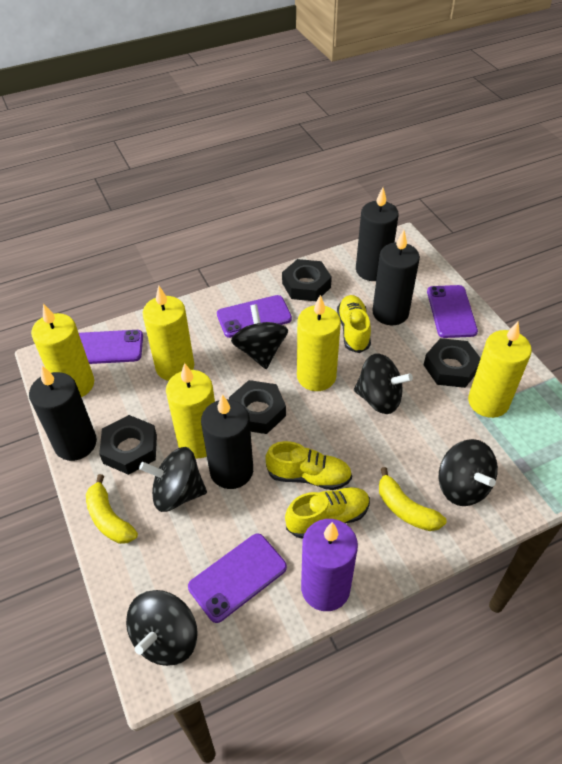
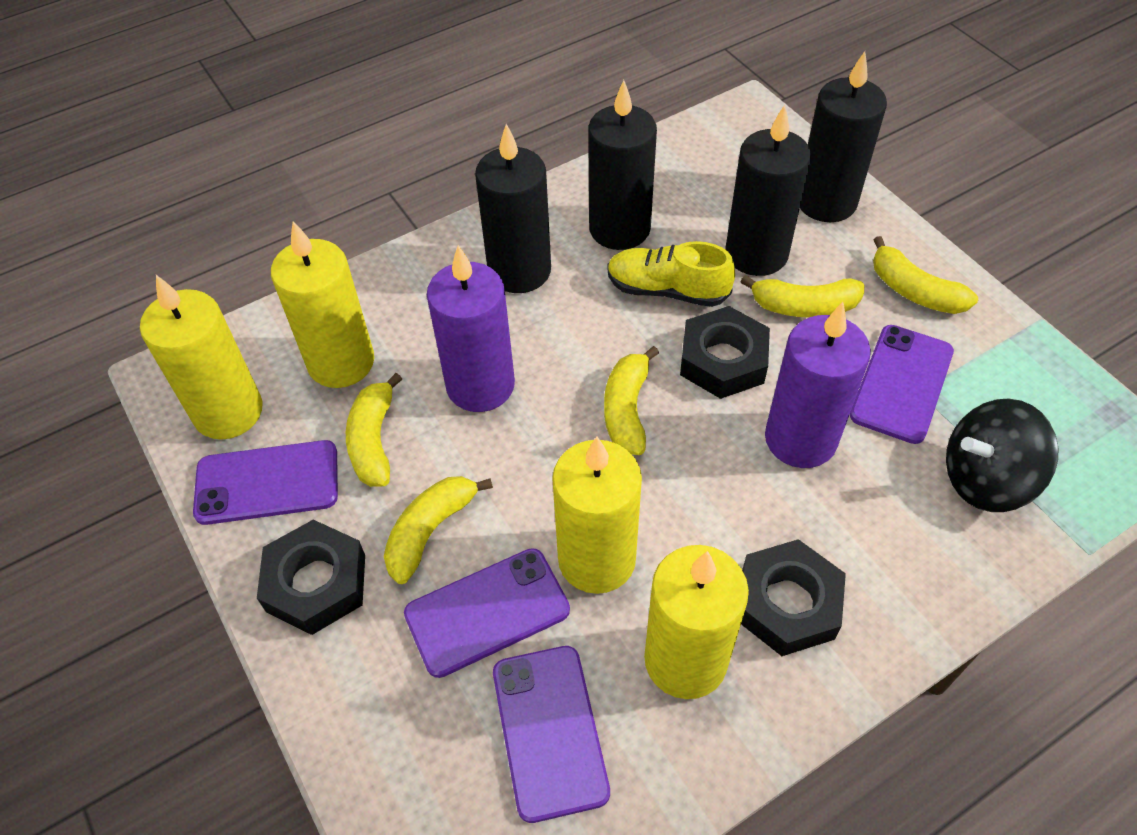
black nut: [99,415,157,475] [229,380,286,434] [282,259,332,301] [424,338,481,388] = 4 -> [257,520,365,635] [680,306,770,399] [741,539,846,656] = 3
black spinning top: [126,590,198,666] [139,447,207,512] [231,304,288,369] [354,353,413,414] [439,439,498,506] = 5 -> [946,399,1059,512] = 1
purple candle: [301,519,358,611] = 1 -> [427,245,515,412] [765,302,871,468] = 2
yellow banana: [86,474,138,544] [379,467,446,531] = 2 -> [346,373,402,487] [384,476,493,584] [604,346,659,455] [740,275,864,317] [873,236,978,314] = 5
yellow candle: [31,304,94,397] [143,285,194,381] [166,363,215,458] [297,295,341,391] [468,322,532,418] = 5 -> [140,275,263,440] [271,221,374,388] [552,436,642,594] [644,545,749,699] = 4
yellow shoe: [265,441,352,490] [285,487,370,539] [337,295,371,353] = 3 -> [607,241,735,307] = 1

